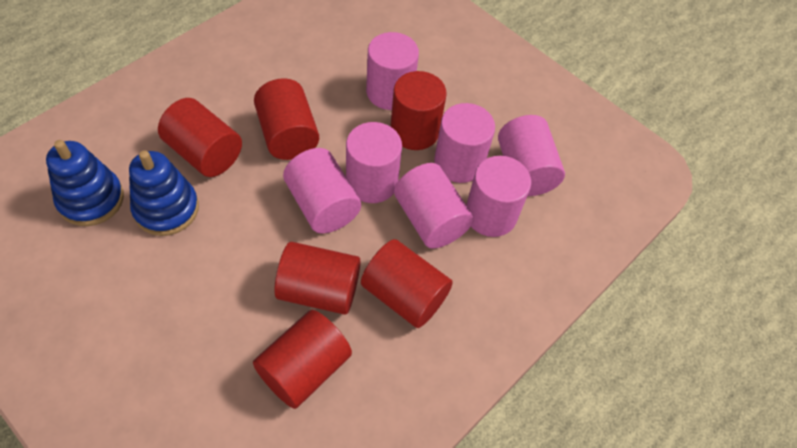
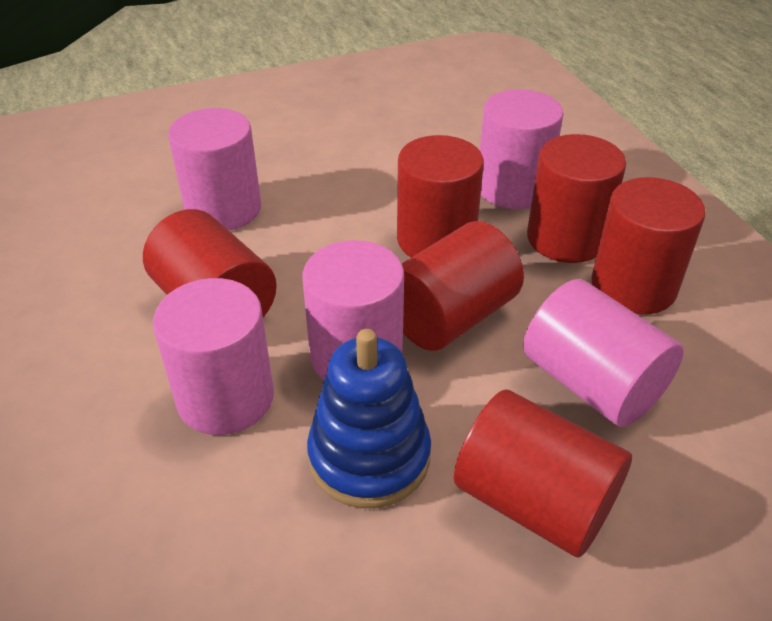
blue stacking toy: [46,140,124,226] [129,150,199,236] = 2 -> [307,329,431,508] = 1
pink cylinder: [283,148,361,233] [346,122,402,203] [366,32,419,110] [394,163,474,248] [434,103,495,183] [466,156,531,237] [498,115,565,196] = 7 -> [153,278,274,435] [168,108,261,231] [302,240,404,380] [480,89,563,209] [523,279,684,427] = 5

